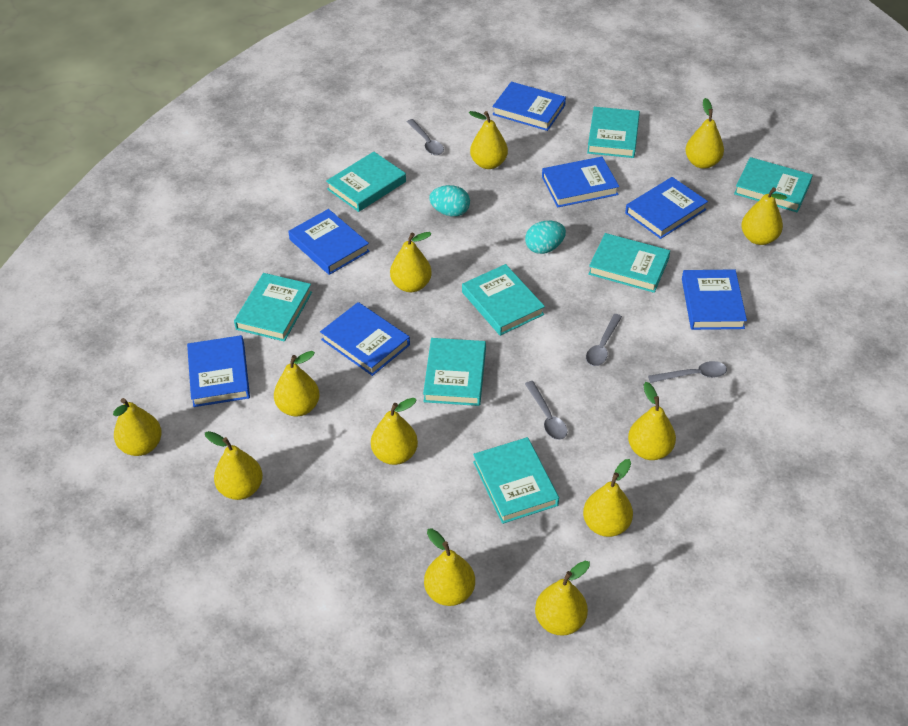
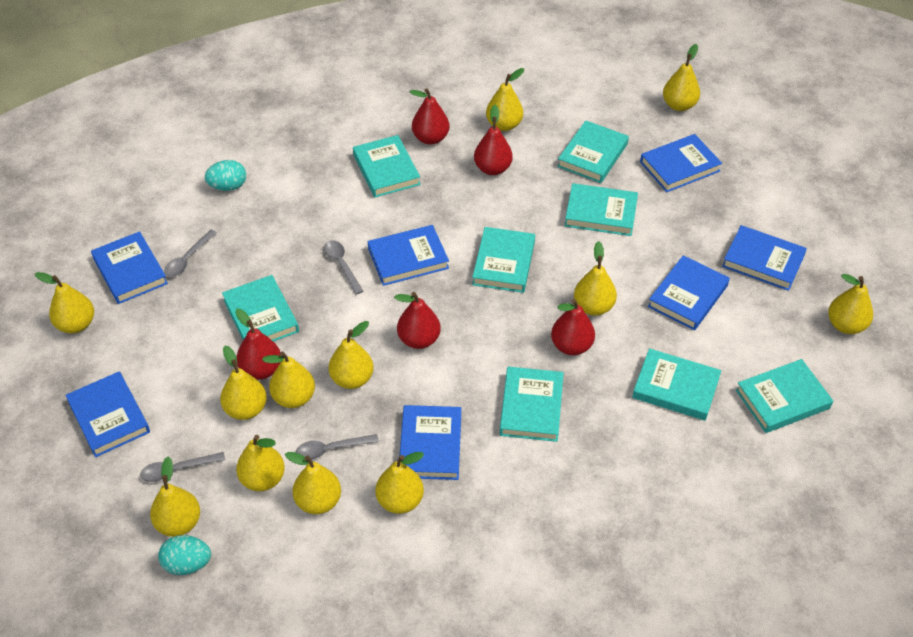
red pear: none = 0 -> [235,309,281,380] [394,292,441,349] [410,88,450,145] [474,105,513,175] [551,299,595,355] = 5

